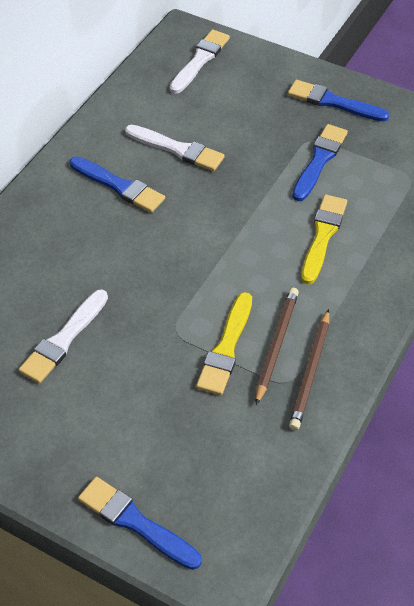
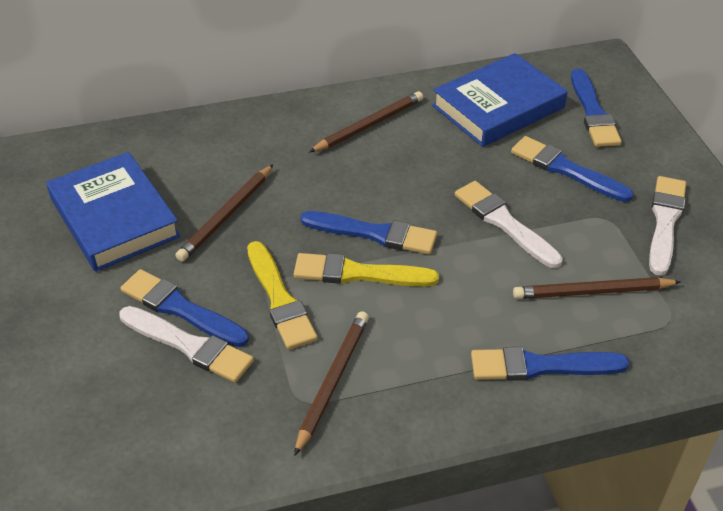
blue book: none = 0 -> [46,152,181,272] [432,53,568,147] = 2
blue brush: [70,156,165,213] [78,477,202,570] [288,80,389,122] [292,124,348,201] = 4 -> [120,269,249,347] [300,211,437,254] [471,347,630,381] [511,136,634,202] [571,68,622,147] = 5
brown pencil: [256,288,299,405] [289,309,329,430] = 2 -> [175,164,273,262] [294,311,369,456] [309,91,423,152] [513,277,681,299] = 4

